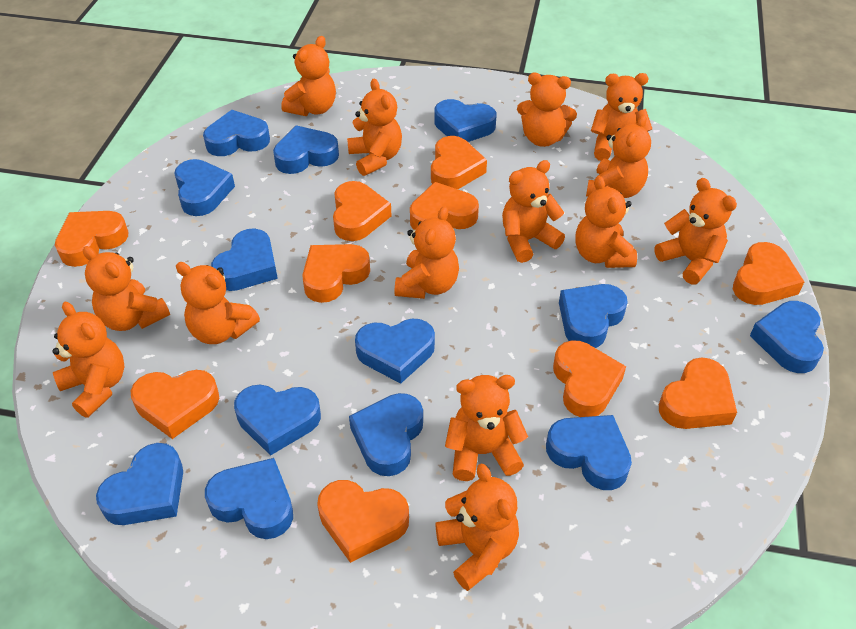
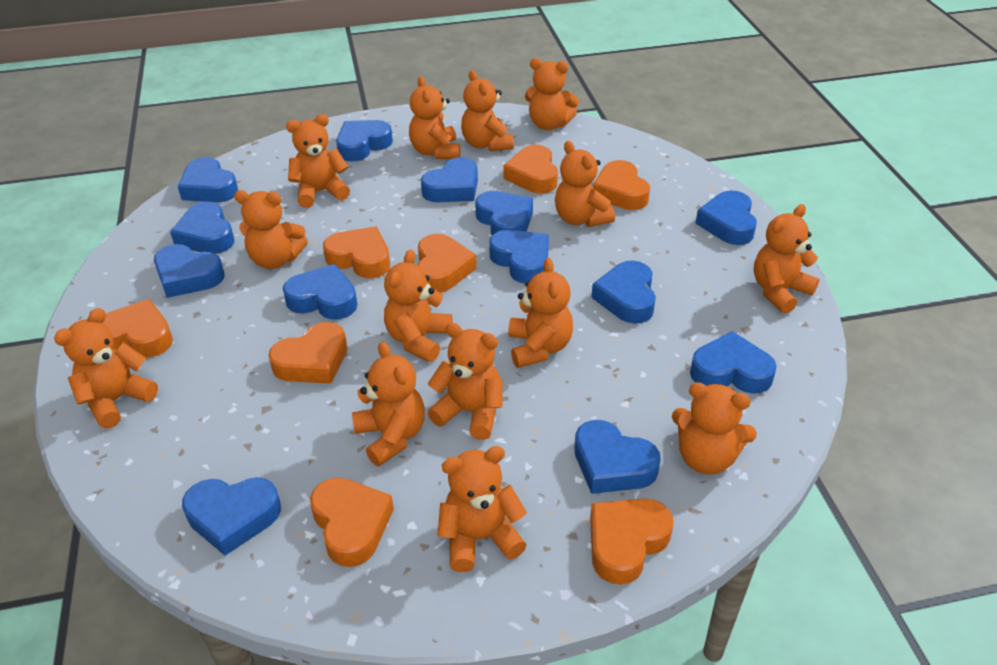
orange heart: [55,211,128,267] [131,370,219,439] [302,244,370,303] [317,480,409,563] [333,181,392,241] [410,182,479,230] [431,136,487,189] [553,341,626,417] [659,357,737,429] [733,242,804,305] = 10 -> [102,299,173,358] [269,322,347,384] [310,478,394,567] [323,227,390,278] [418,234,477,293] [503,145,558,194] [590,498,673,585] [593,160,650,210] = 8

